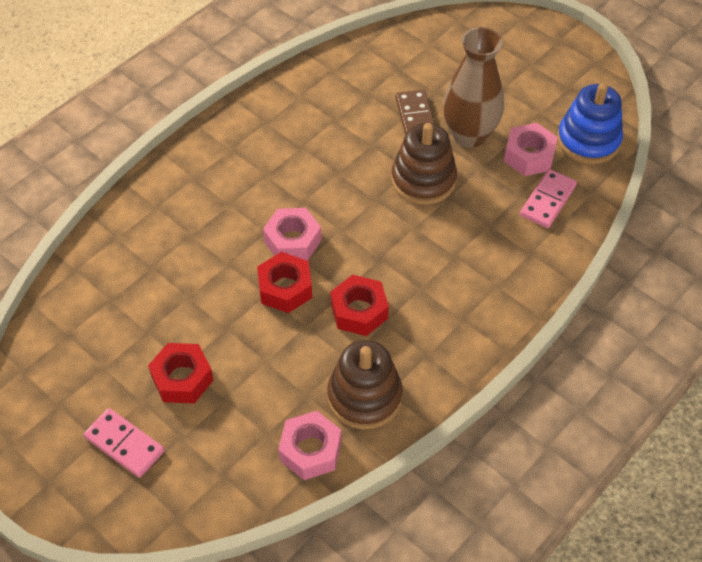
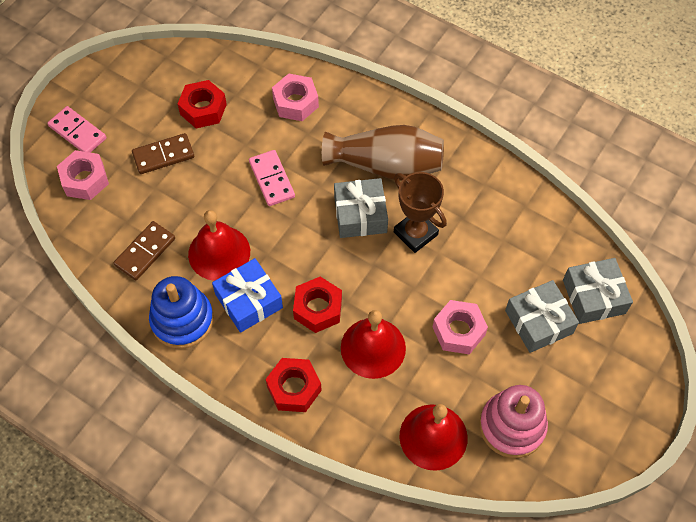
blue gift: none = 0 -> [212,258,283,333] = 1
brown domino: [395,90,435,135] = 1 -> [114,221,175,280] [132,133,194,174] = 2
brown stacking toy: [327,340,403,429] [391,123,457,205] = 2 -> none = 0
brown trophy: none = 0 -> [394,172,447,253] = 1
grey gift: none = 0 -> [334,178,388,238] [505,280,579,353] [563,258,633,324] = 3
pink stacking toy: none = 0 -> [479,385,548,458] = 1
red bell: none = 0 -> [188,210,250,281] [341,310,406,379] [400,404,468,471] = 3

